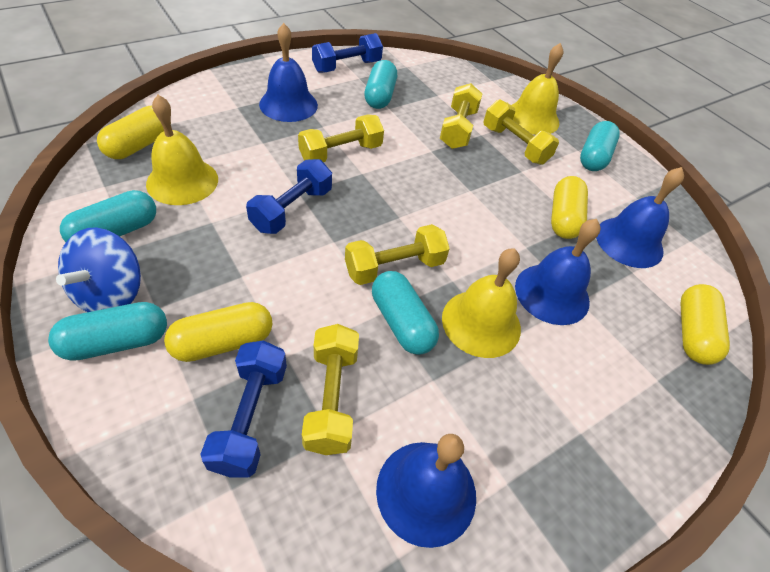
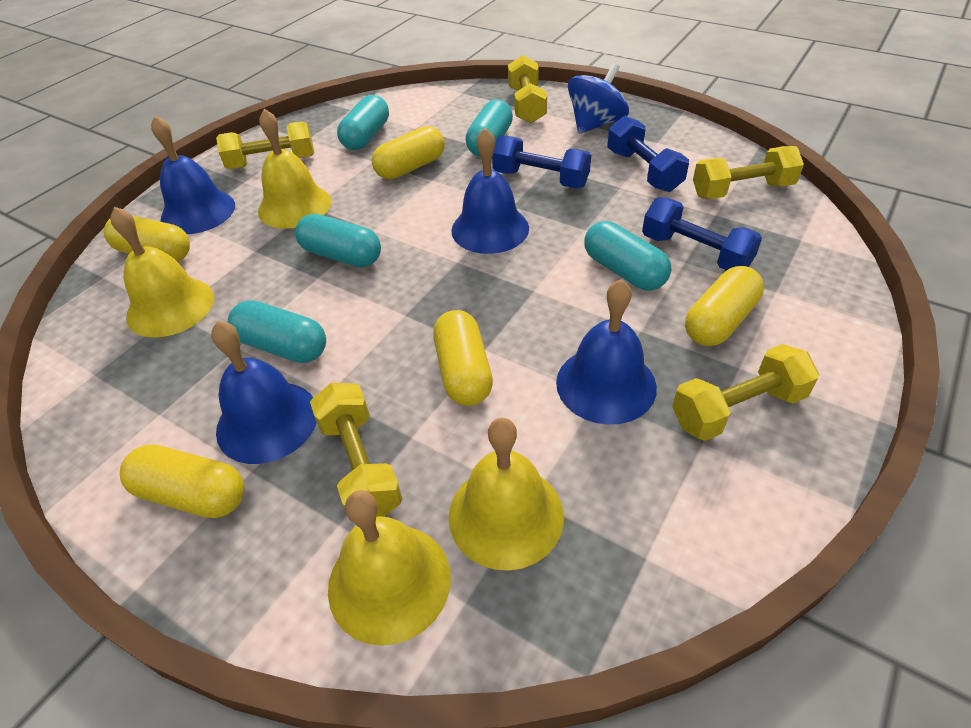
yellow bell: [146,95,218,205] [442,248,521,358] [511,43,564,135] = 3 -> [110,207,214,338] [258,109,331,229] [328,490,451,646] [449,417,564,571] = 4
yellow capsule: [97,106,164,159] [164,302,272,362] [551,176,588,239] [681,284,730,365] = 4 -> [104,216,190,262] [120,444,245,518] [372,126,445,179] [433,310,493,406] [685,266,764,346] = 5

